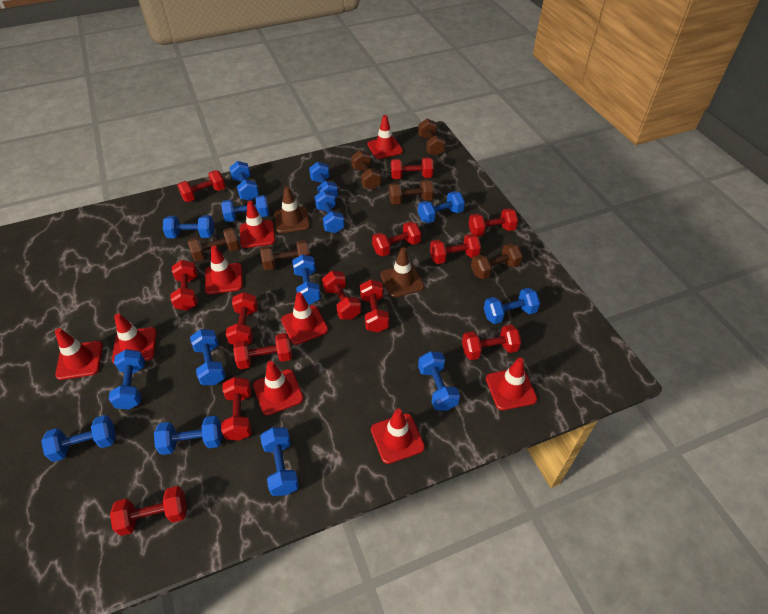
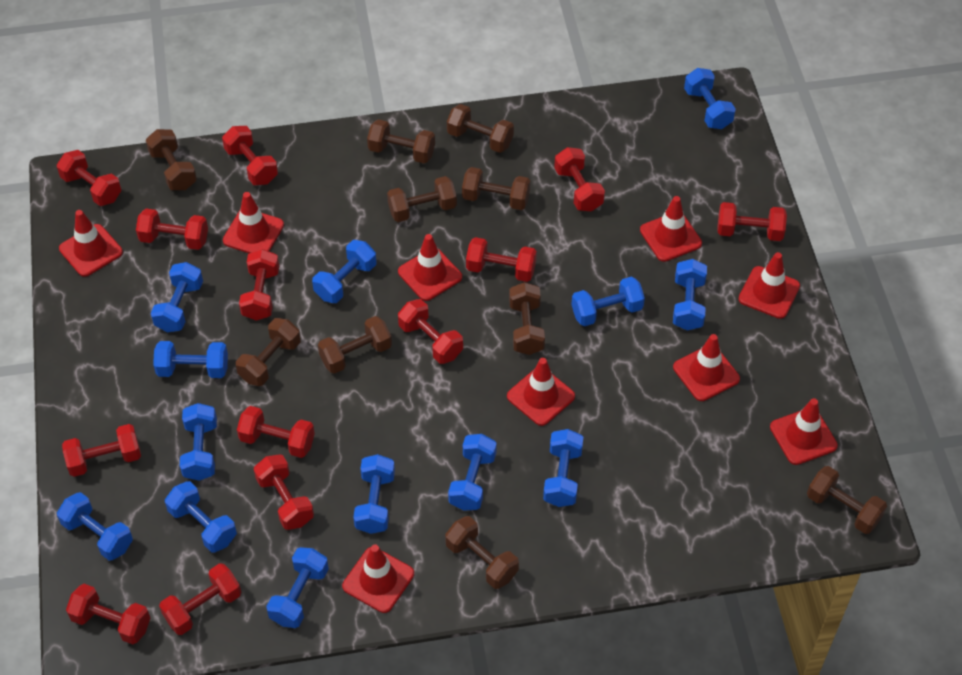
blue dumbbell: [41,415,116,462] [109,349,145,410] [154,416,222,455] [163,215,214,238] [190,329,226,385] [221,195,269,222] [229,161,259,201] [260,427,299,496] [292,254,321,305] [309,162,338,198] [315,190,345,233] [418,191,465,223] [418,351,460,411] [484,288,540,324] = 14 -> [57,492,133,561] [151,262,203,332] [153,341,228,378] [165,481,237,553] [180,403,217,481] [266,547,329,628] [312,240,376,303] [353,454,395,534] [448,434,497,511] [543,429,583,507] [571,277,645,326] [673,259,707,330] [684,68,736,129] = 13
brown dumbbell: [188,228,240,262] [260,240,310,270] [351,150,381,189] [389,179,434,205] [418,119,446,156] [471,243,523,279] = 6 -> [146,129,197,190] [236,318,301,386] [318,316,392,374] [367,119,435,163] [387,176,457,222] [445,516,519,589] [447,104,514,153] [462,167,531,210] [509,282,545,355] [807,466,887,534] = 10
brown traffic cone: [274,186,310,233] [380,247,424,298] = 2 -> none = 0

